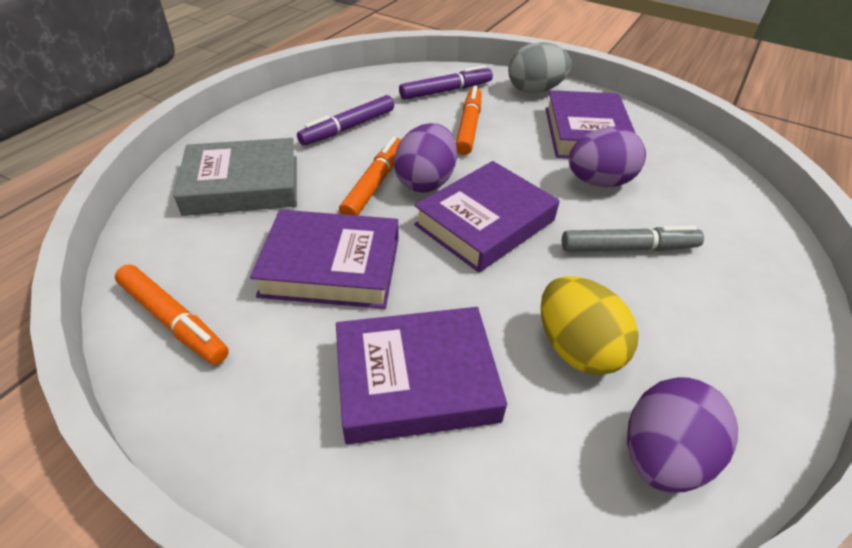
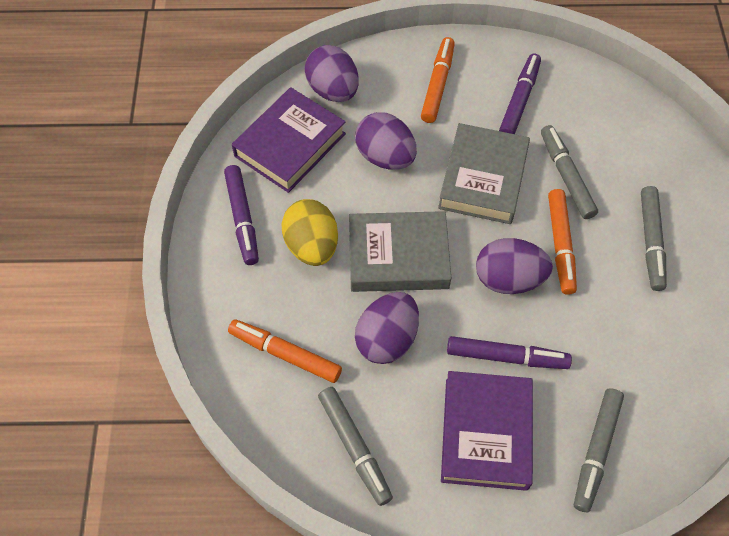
grey book: [174,138,297,216] = 1 -> [349,211,451,292] [438,123,530,224] = 2
grey egg: [508,42,572,94] = 1 -> none = 0
grey marker: [562,226,704,252] = 1 -> [318,387,393,506] [541,125,598,219] [574,388,624,512] [641,186,667,291] = 4
purple book: [250,210,399,309] [336,307,507,444] [414,161,560,272] [545,90,636,158] = 4 -> [232,87,346,193] [441,371,533,491] = 2
purple egg: [394,123,457,193] [569,127,646,187] [627,377,738,493] = 3 -> [305,45,359,102] [355,112,417,170] [355,292,419,364] [476,238,553,294] = 4
purple marker: [297,95,394,146] [399,65,493,100] = 2 -> [224,165,259,265] [447,336,572,369] [499,54,541,134] = 3

